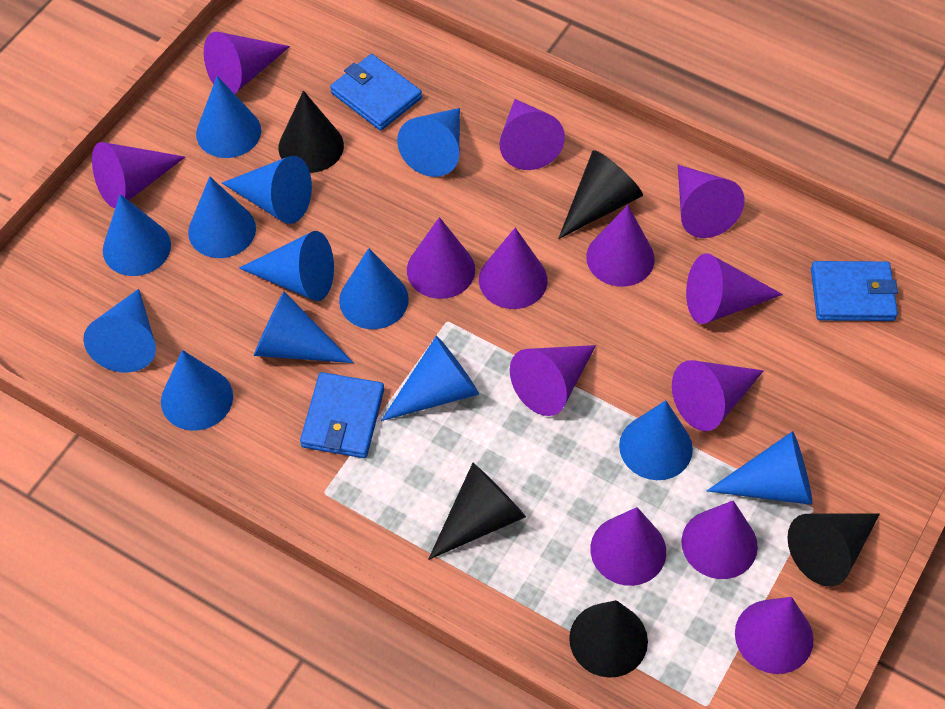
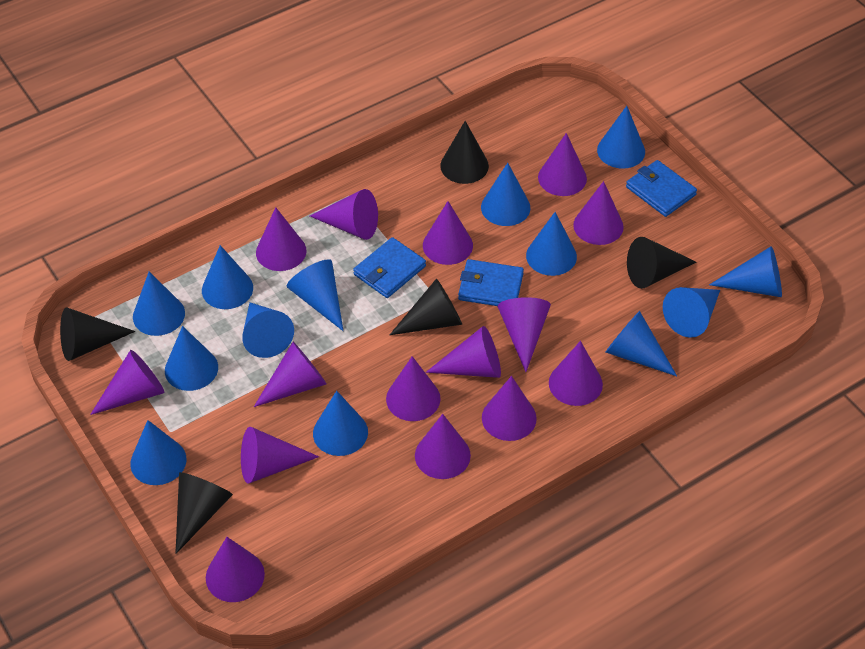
purple cone: [92,142,185,208] [204,32,290,94] [407,217,475,299] [479,228,548,309] [500,99,565,170] [510,345,596,416] [586,205,655,287] [590,507,666,586] [672,360,764,431] [678,165,744,238] [681,500,758,579] [686,253,783,324] [735,597,814,674] = 13 -> [90,350,164,415] [206,537,265,602] [241,427,319,484] [254,342,327,407] [256,207,307,271] [310,189,378,240] [386,356,441,421] [415,414,471,479] [423,201,473,265] [426,326,501,378] [482,376,537,441] [498,297,551,372] [538,133,587,196] [549,341,603,406] [573,181,624,245] = 15

